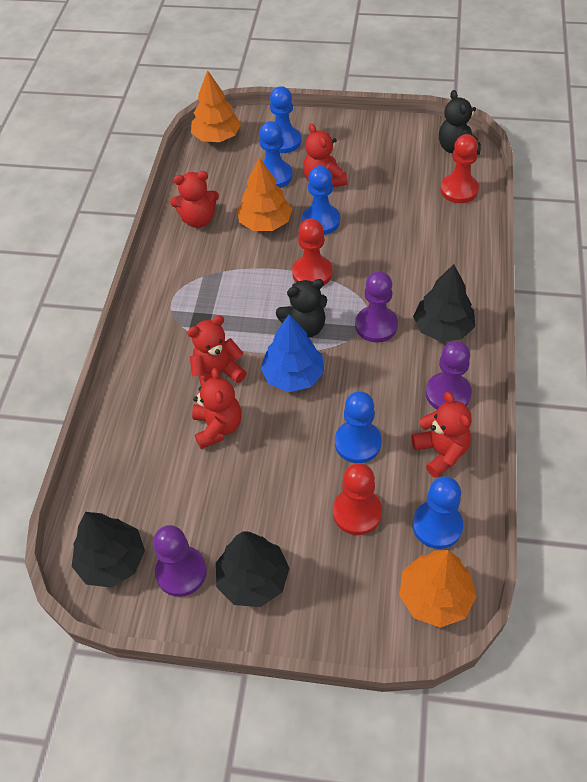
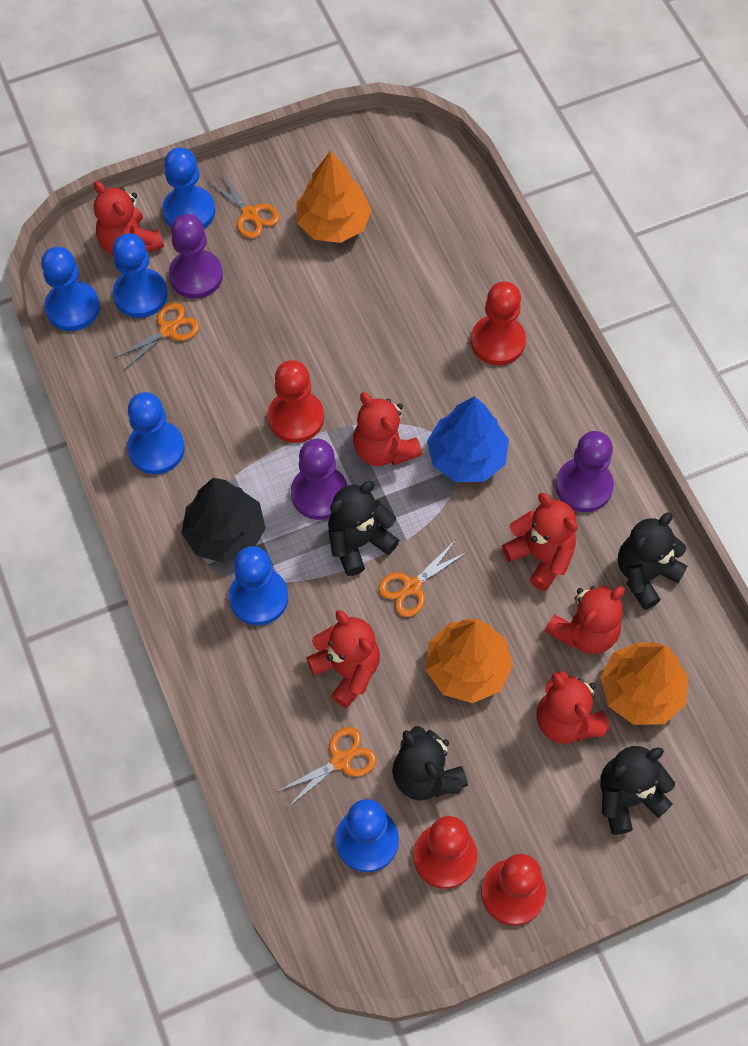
black teddy bear: [276,279,327,338] [439,90,481,155] = 2 -> [328,481,399,576] [392,726,468,800] [600,746,675,835] [618,512,688,610] = 4
black tree: [72,512,145,588] [216,531,290,607] [413,264,475,342] = 3 -> [181,478,266,563] = 1
blue pawn: [260,121,293,188] [270,86,301,153] [302,166,340,235] [335,391,381,463] [412,476,463,549] = 5 -> [41,247,100,331] [112,233,168,318] [127,392,185,474] [162,147,215,229] [229,546,288,625] [335,799,399,872] = 6
orange scissors: none = 0 -> [113,303,200,370] [208,172,280,239] [277,727,377,807] [378,541,467,617] = 4
red pawn: [292,218,332,286] [333,463,382,535] [440,134,479,203] = 3 -> [268,360,324,443] [413,816,477,889] [471,281,526,365] [481,854,546,926] = 4
red teddy bear: [170,171,219,228] [187,315,247,387] [192,368,242,449] [303,124,348,187] [412,392,472,478] = 5 -> [94,181,164,256] [306,610,380,708] [353,392,422,466] [502,493,578,591] [536,671,610,744] [545,586,625,654] = 6

